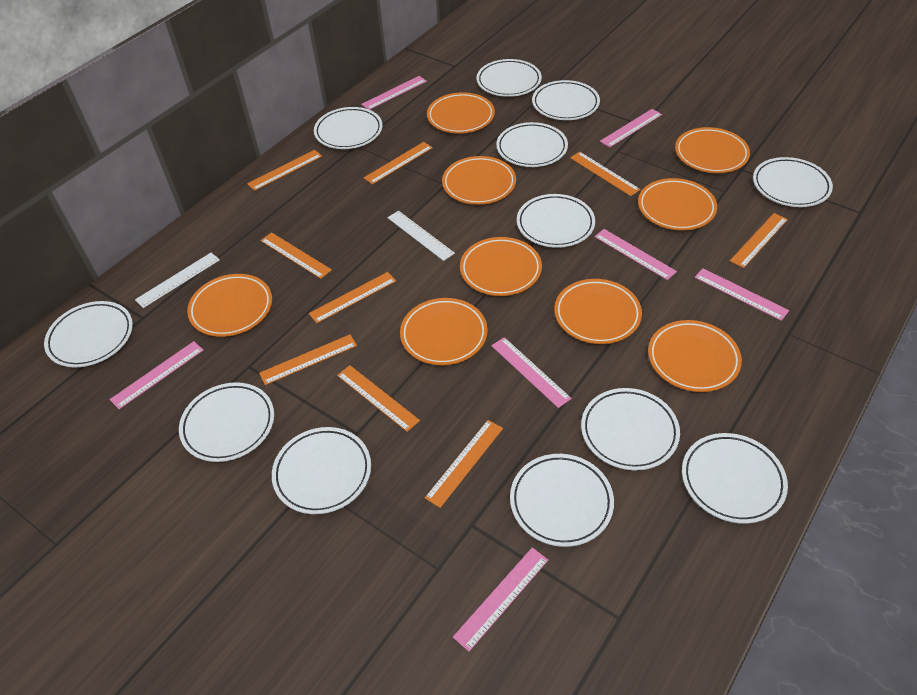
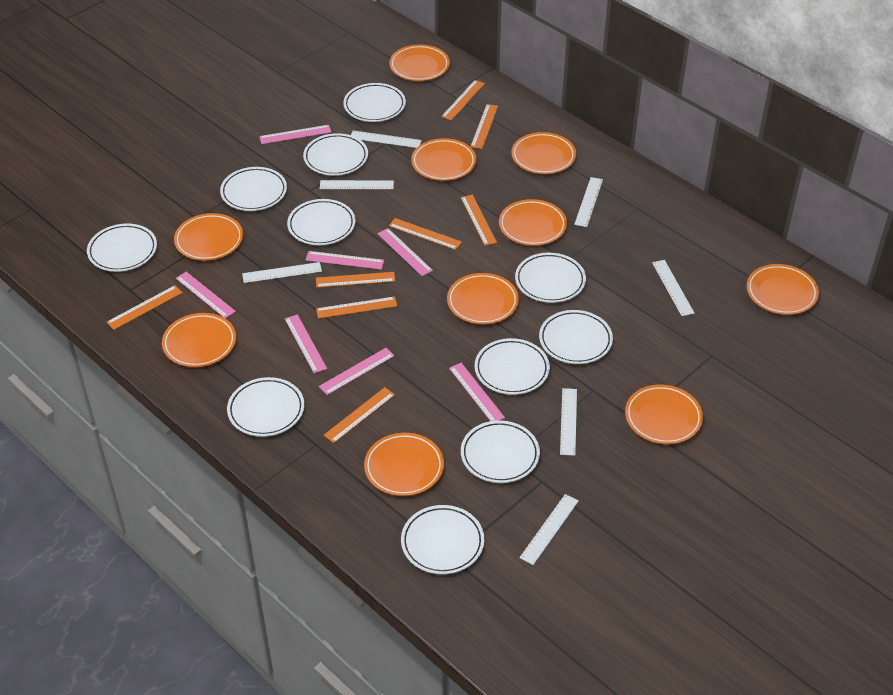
orange plate: [187,274,272,337] [400,298,488,365] [427,92,495,134] [442,156,516,205] [460,237,542,296] [554,279,642,344] [638,178,717,230] [648,320,742,392] [675,127,750,173] = 9 -> [162,313,236,367] [174,213,243,261] [364,433,444,496] [390,45,450,81] [411,138,476,181] [447,273,519,325] [499,199,567,246] [511,132,576,174] [625,385,703,444] [747,264,819,315] = 10
orange ruler: [247,150,322,191] [259,335,357,385] [261,232,332,279] [309,272,396,323] [337,365,420,432] [364,142,433,184] [425,420,503,508] [570,152,641,196] [730,213,788,268] = 9 -> [106,285,182,330] [316,272,395,288] [316,296,397,319] [324,387,395,443] [389,218,462,250] [441,80,485,121] [461,195,497,246] [470,104,498,149] = 8
white plate: [44,301,133,368] [179,382,274,462] [272,427,371,514] [314,107,382,149] [477,59,542,97] [496,122,568,167] [510,454,614,547] [517,194,595,248] [532,80,600,120] [581,388,680,470] [682,433,788,524] [753,157,833,207] = 12 -> [87,224,157,272] [220,167,287,211] [227,377,304,437] [287,199,355,245] [303,133,368,176] [343,83,406,122] [401,505,484,575] [461,420,540,483] [475,338,550,395] [515,253,586,303] [539,310,613,364] = 11
white ruler: [135,253,220,308] [387,211,455,261] = 2 -> [242,262,322,283] [320,180,394,189] [351,131,422,148] [519,494,579,565] [560,388,577,456] [574,177,603,227] [652,260,695,316] = 7

